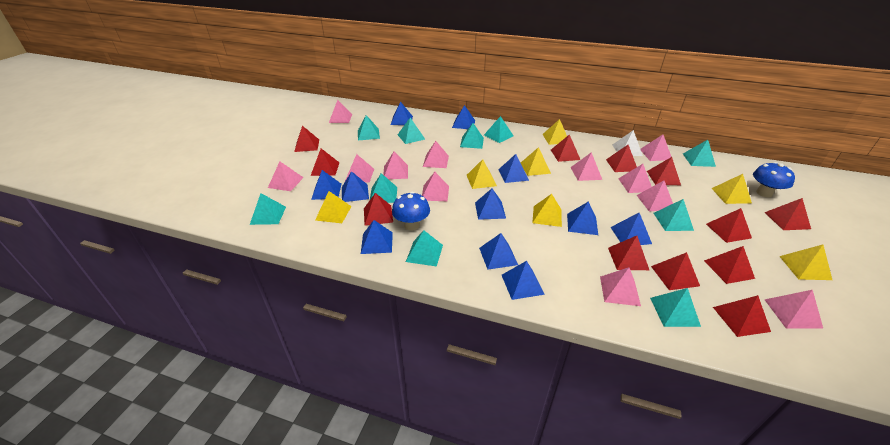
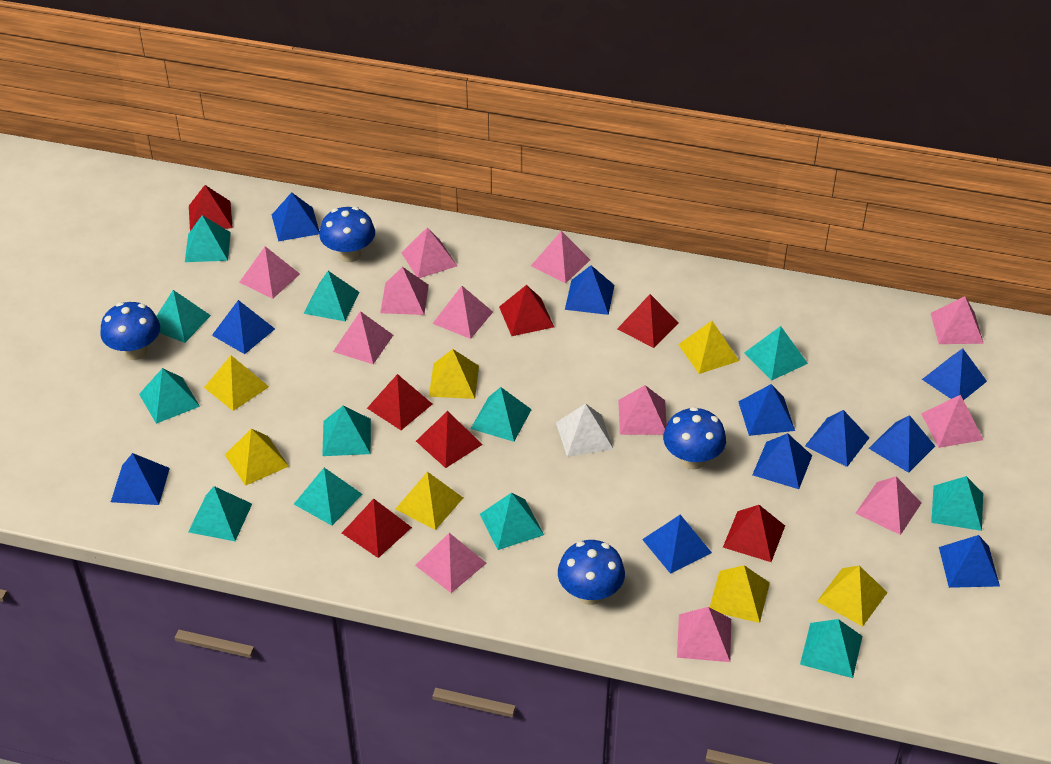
blue mushroom: [392,192,430,231] [753,162,795,197] = 2 -> [100,302,160,360] [319,207,375,262] [558,540,625,605] [663,407,726,469] = 4
red pyramid: [294,126,319,152] [311,148,339,176] [364,193,393,226] [551,134,580,162] [606,145,637,172] [608,236,649,270] [647,157,681,185] [651,252,700,290] [704,246,755,284] [706,208,752,243] [713,295,771,337] [765,198,811,230] = 12 -> [189,185,233,231] [342,499,412,558] [367,374,432,430] [416,411,483,468] [499,285,554,336] [617,294,678,348] [723,505,785,562] = 7
turquoise pyramid: [250,193,286,225] [358,115,380,140] [370,173,397,203] [398,118,425,144] [406,230,443,266] [460,123,484,149] [484,116,513,143] [650,288,701,327] [654,199,694,231] [683,140,716,167] = 10 -> [139,368,200,424] [156,290,211,343] [185,215,231,262] [188,486,252,541] [294,468,363,526] [303,271,360,321] [322,405,371,456] [471,387,532,442] [480,493,544,550] [744,326,808,381] [800,619,862,678] [931,476,983,531] = 12

